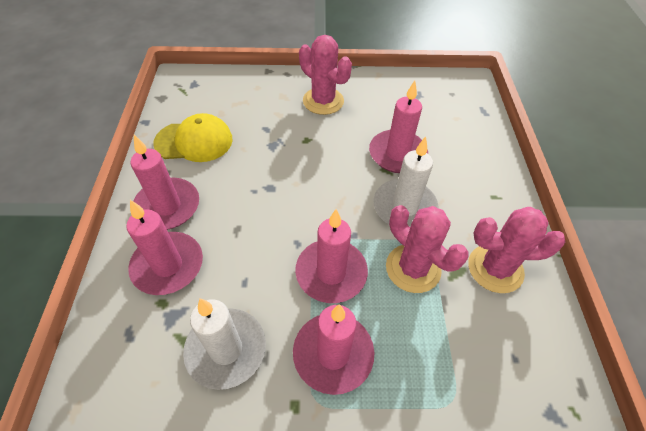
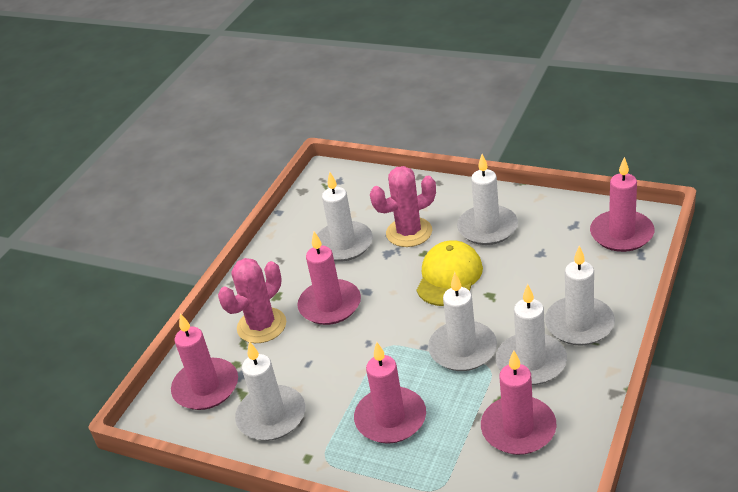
pink cactus: [299,35,352,115] [386,205,469,293] [468,207,565,293] = 3 -> [218,258,286,343] [370,166,436,247] = 2
white candle: [183,298,266,390] [374,136,439,227] = 2 -> [235,341,305,441] [317,172,373,262] [428,272,497,371] [457,154,518,245] [496,284,567,385] [545,246,615,346] = 6

